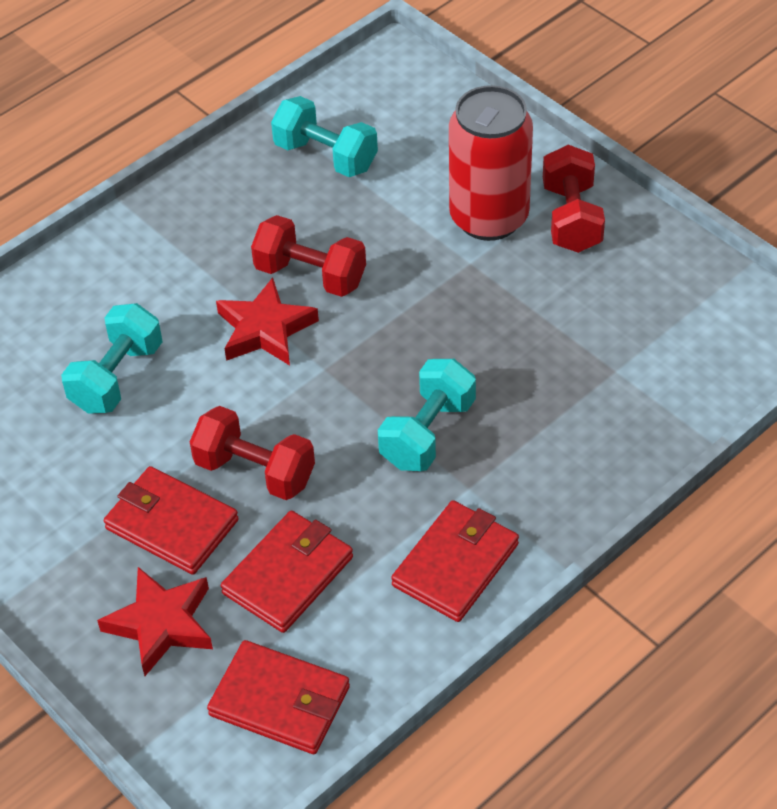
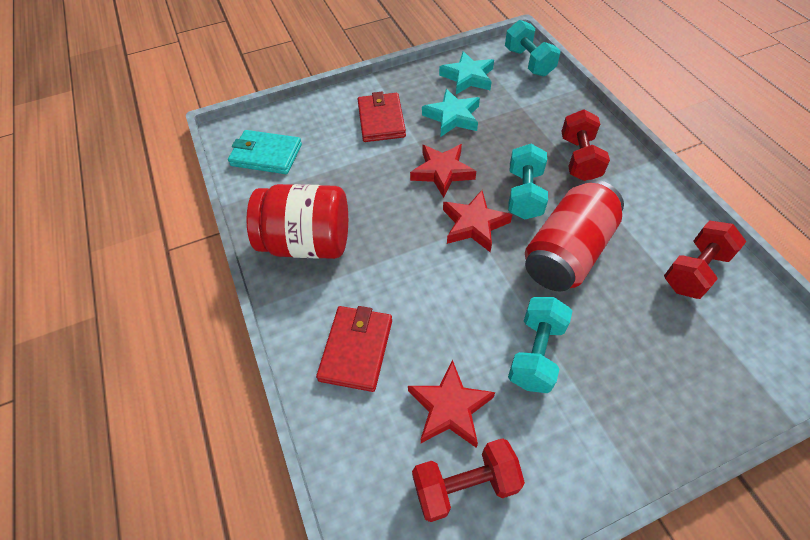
red jar: none = 0 -> [246,184,348,259] = 1
red star: [97,567,213,676] [216,277,319,365] = 2 -> [408,360,495,448] [410,144,476,198] [443,190,512,252] = 3
red wallet: [104,466,239,575] [207,640,350,754] [221,511,353,633] [391,500,519,622] = 4 -> [316,306,392,392] [358,92,406,142] = 2
turquoise star: none = 0 -> [422,89,480,136] [439,51,494,94] = 2
turquoise wallet: none = 0 -> [228,130,302,174] = 1

